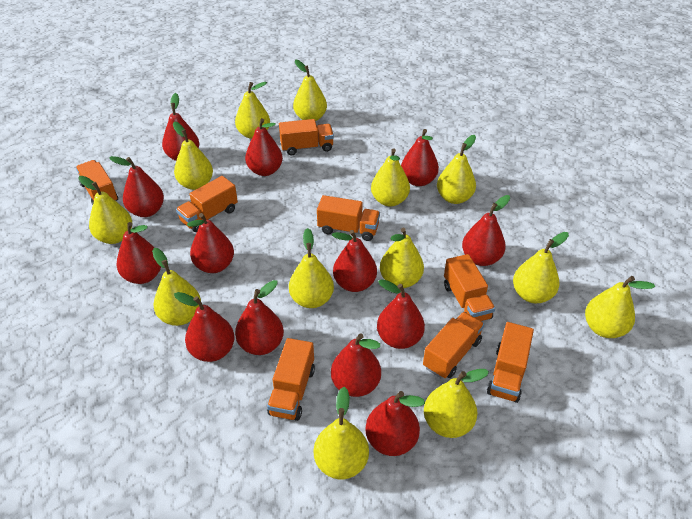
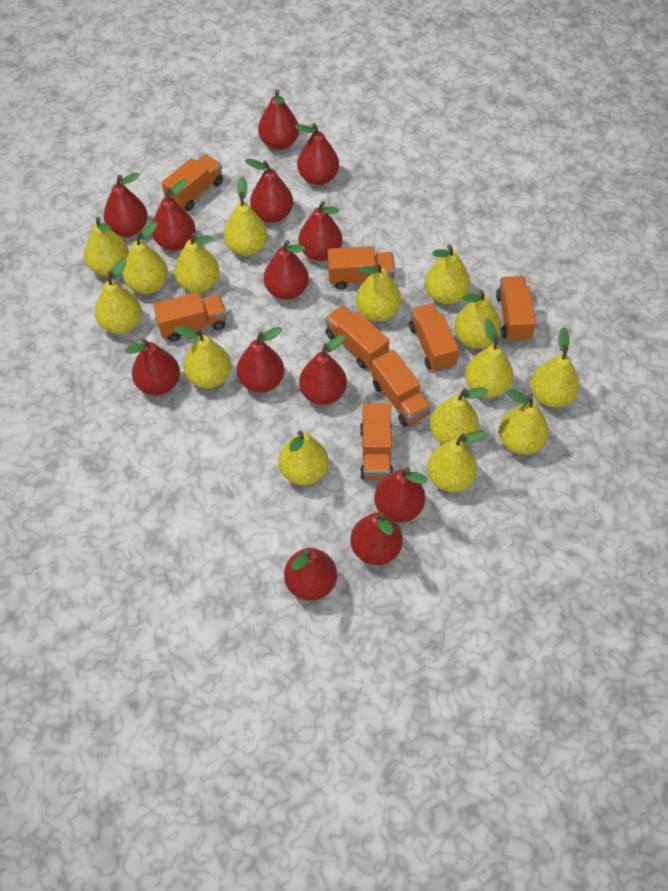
yellow pear: [79,176,132,244] [152,248,201,326] [173,122,213,190] [235,82,270,139] [289,228,334,308] [293,60,327,121] [314,387,369,479] [371,148,410,207] [380,228,424,288] [424,369,489,438] [437,135,476,204] [513,232,569,304] [585,276,655,338] = 13 -> [84,217,129,276] [95,258,142,334] [122,222,168,294] [174,233,220,293] [174,326,231,388] [223,177,268,256] [279,431,329,485] [356,262,401,322] [425,245,470,304] [427,431,487,492] [430,387,488,445] [454,290,501,349] [465,319,513,398] [499,389,549,455] [531,327,580,407] = 15

